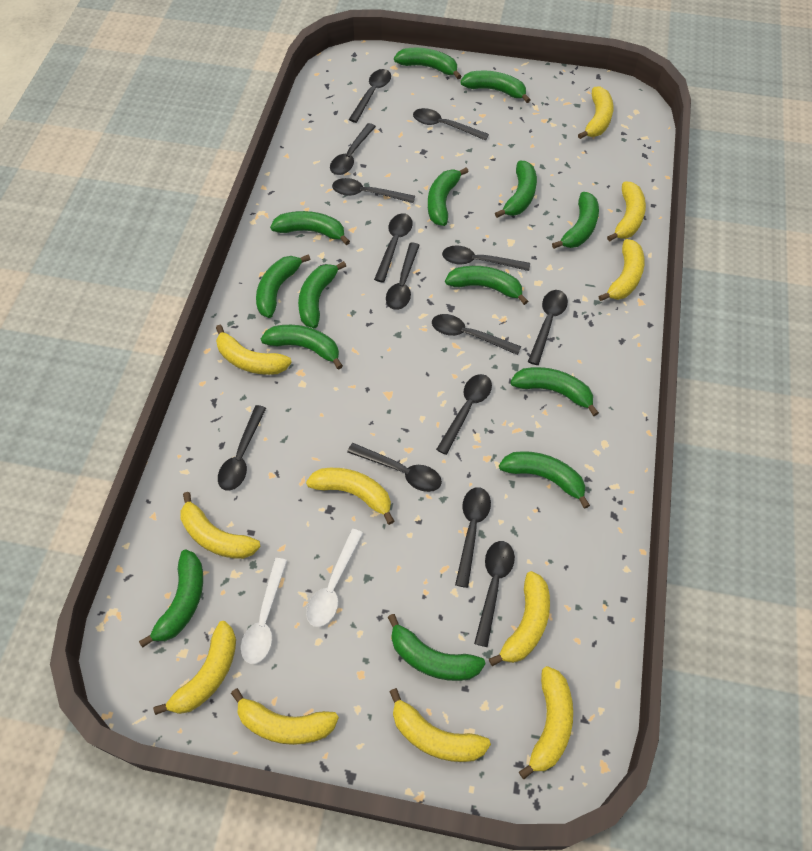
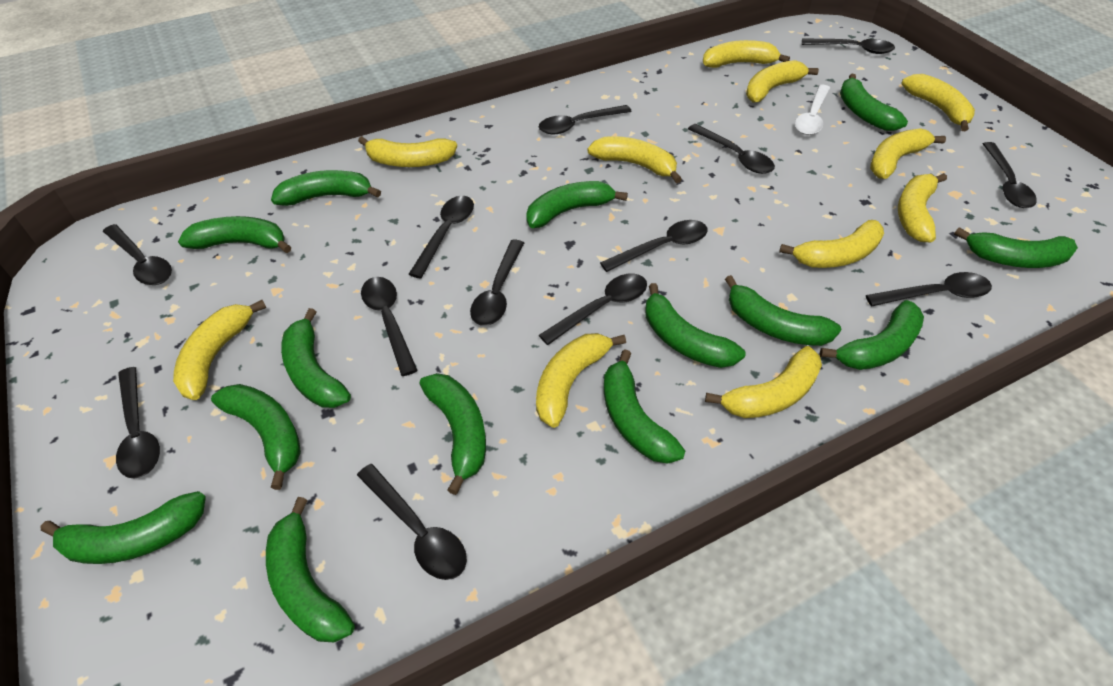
black spoon: [218,405,266,491] [330,123,376,175] [332,178,415,203] [347,443,442,492] [349,69,391,123] [374,213,413,283] [386,243,420,310] [413,108,489,141] [432,314,521,355] [436,374,492,455] [442,245,530,271] [455,487,491,588] [474,541,515,647] [528,290,568,365] = 14 -> [103,224,172,285] [116,367,160,479] [357,464,467,580] [361,277,418,376] [409,196,474,279] [470,240,524,326] [539,105,632,134] [539,274,647,345] [600,220,708,272] [688,124,775,174] [802,38,895,54] [866,272,992,306] [983,142,1037,208] = 13
white spoon: [241,558,288,664] [306,529,363,627] = 2 -> [795,84,830,135] = 1

